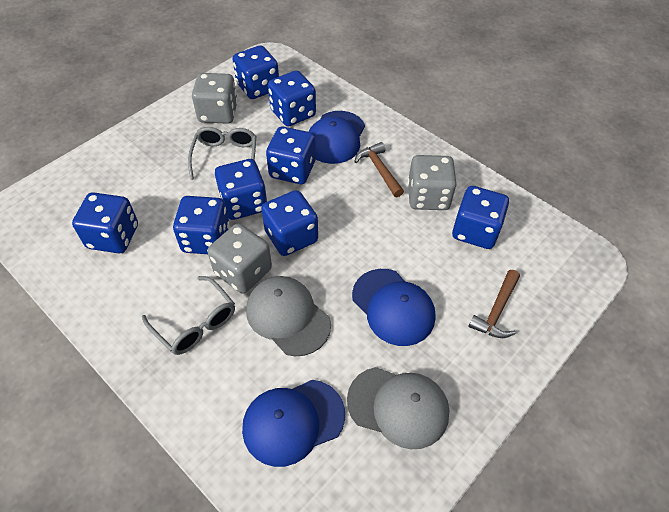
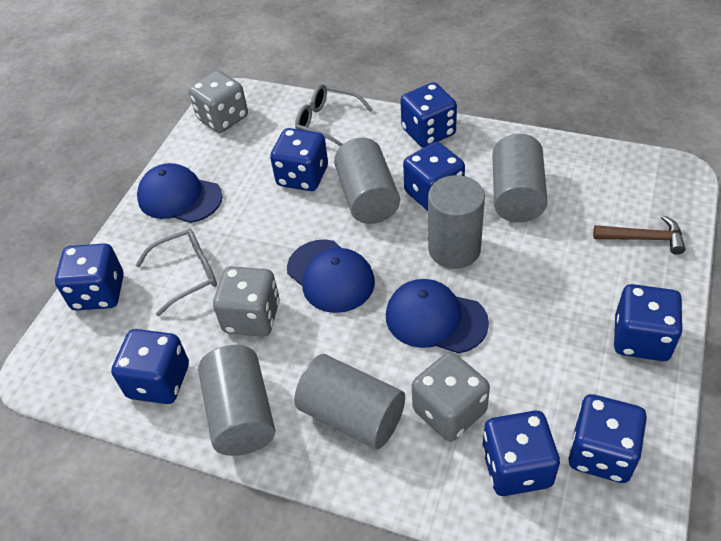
brown hammer: [354,142,404,197] [468,270,520,338] = 2 -> [593,215,686,255] = 1
grey cap: [246,276,331,356] [347,367,449,449] = 2 -> none = 0
grey cylinder: none = 0 -> [198,345,275,456] [294,354,405,449] [334,138,400,224] [428,175,485,269] [492,134,548,222] = 5

